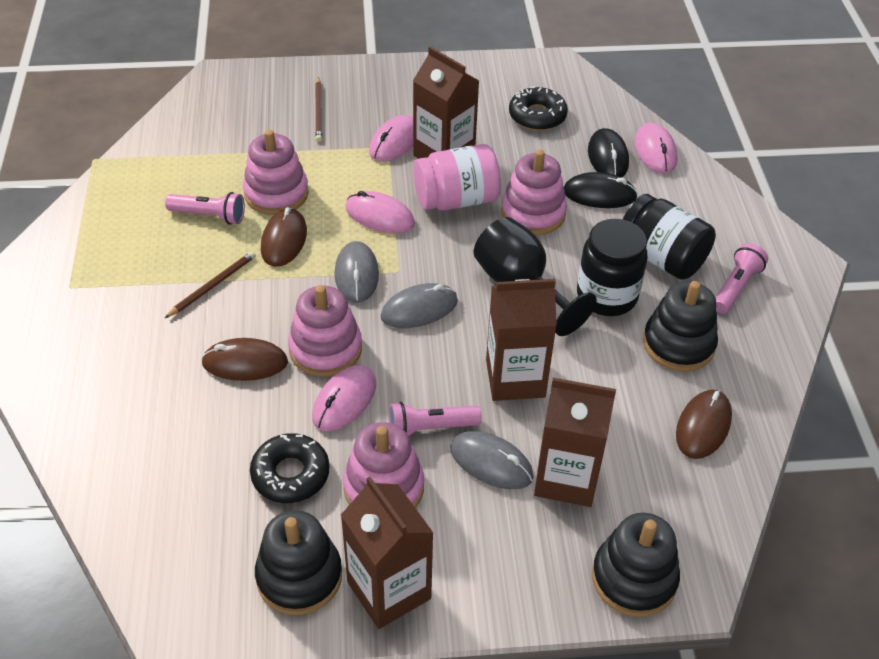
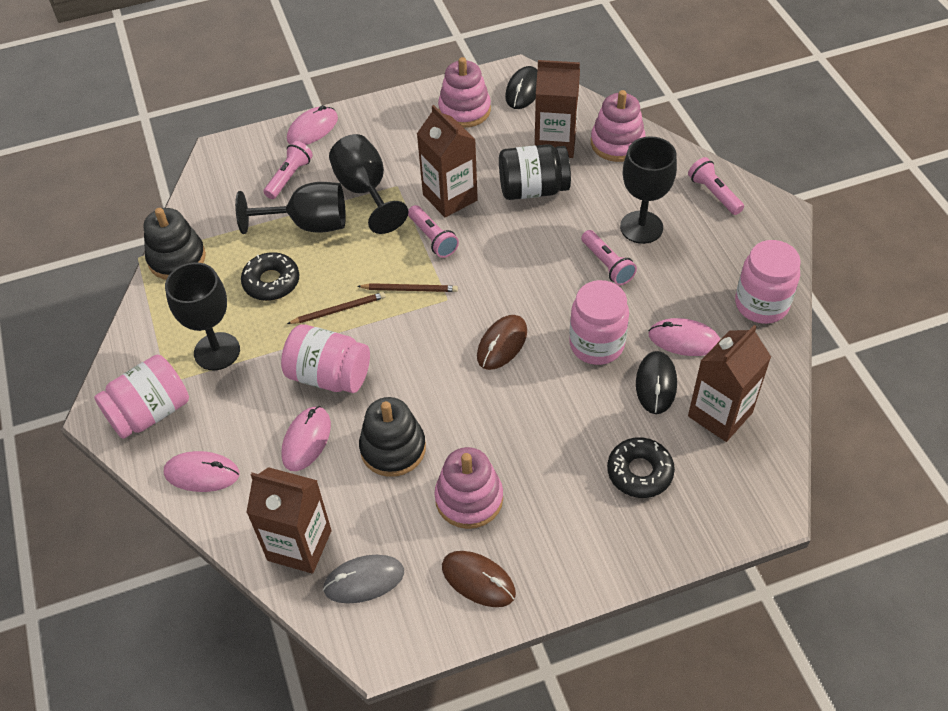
black goblet: [473,217,597,336] = 1 -> [165,262,240,370] [235,182,346,234] [329,134,408,234] [620,136,677,244] = 4
black jar: [577,219,648,316] [623,194,716,280] = 2 -> [499,144,571,200] = 1
black stacking toy: [255,510,342,615] [592,513,680,617] [643,281,718,372] = 3 -> [144,208,206,280] [359,397,426,477] = 2
brown mouse: [201,338,288,381] [261,207,307,267] [676,390,732,459] = 3 -> [442,551,516,607] [477,315,527,370] = 2
grey mouse: [335,241,379,303] [380,283,458,328] [450,431,533,489] = 3 -> [323,555,404,604] = 1
pink flashlight: [165,192,245,225] [389,402,482,436] [716,243,768,314] = 3 -> [264,141,313,199] [408,205,459,258] [581,230,637,285] [688,157,744,215] = 4
pink jar: [414,144,501,210] = 1 -> [94,355,189,439] [281,324,370,393] [569,280,629,365] [735,240,801,324] = 4
pink stacking toy: [243,130,309,215] [288,285,362,377] [343,422,424,508] [501,150,567,235] = 4 -> [434,447,503,529] [438,57,491,128] [591,90,646,162] = 3

